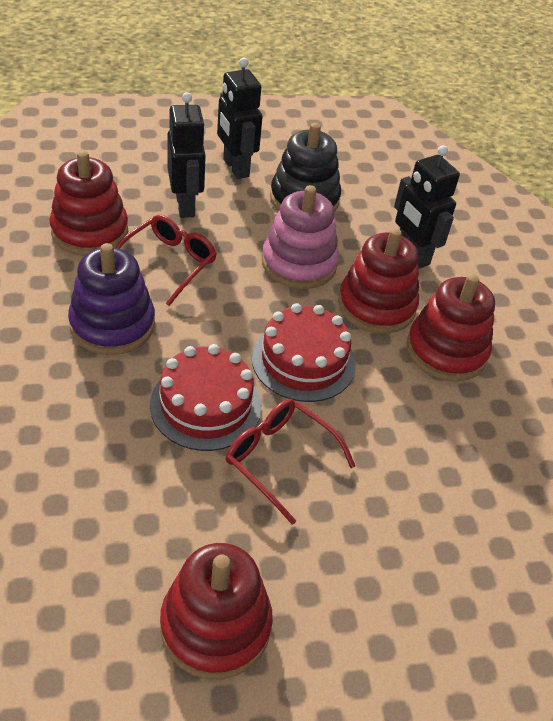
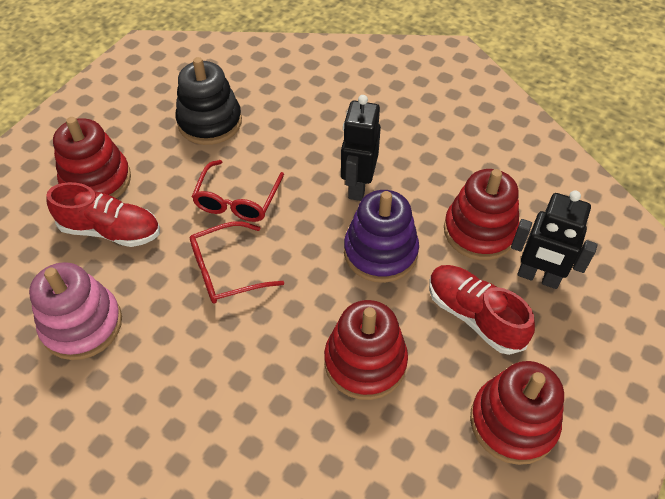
black robot: [167,92,206,218] [217,58,263,179] [394,145,460,269] = 3 -> [341,95,381,201] [511,190,598,289] = 2
red cake: [150,344,262,451] [252,303,356,402] = 2 -> none = 0
red shoe: none = 0 -> [46,182,160,247] [429,265,535,355] = 2

